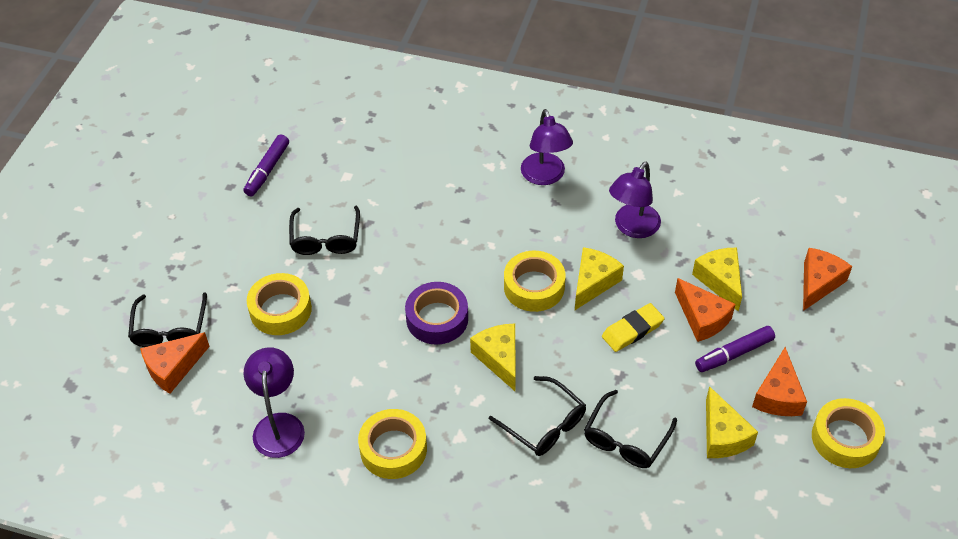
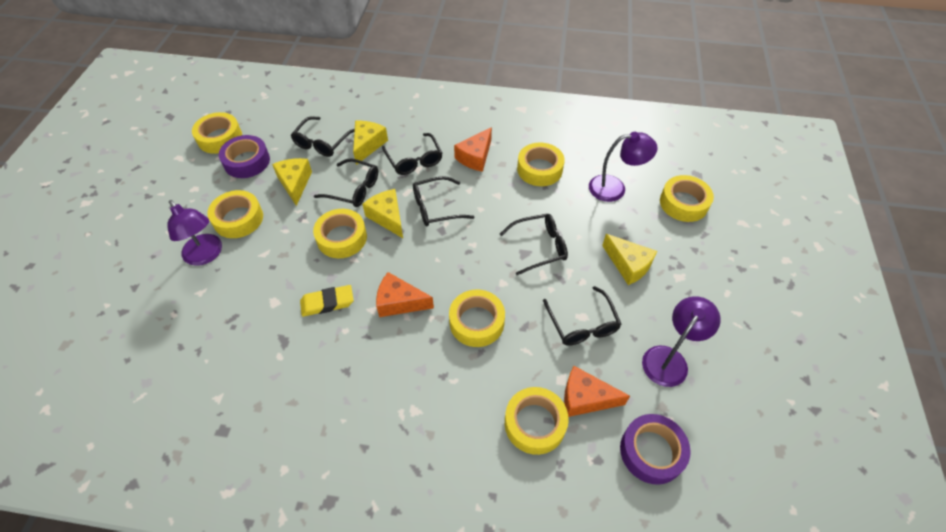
black glasses: [128,292,207,347] [289,206,360,255] [489,376,586,456] [584,390,677,468] = 4 -> [291,116,355,157] [314,159,378,207] [382,133,442,175] [413,176,474,227] [500,214,568,275] [543,286,621,346] = 6
orange cheese: [140,332,210,394] [675,278,735,342] [752,347,807,416] [803,248,852,311] = 4 -> [376,272,434,317] [454,127,492,172] [564,366,630,417] = 3
purple marker: [243,134,289,196] [695,326,775,372] = 2 -> none = 0
purple tape: [405,282,468,345] = 1 -> [219,135,270,178] [620,414,691,485] = 2
yellow tape: [247,273,312,335] [358,409,427,479] [504,251,566,312] [812,398,885,468] = 4 -> [192,112,242,154] [207,190,263,238] [313,209,367,258] [449,289,505,347] [505,387,569,455] [517,143,565,186] [660,175,714,222] = 7

